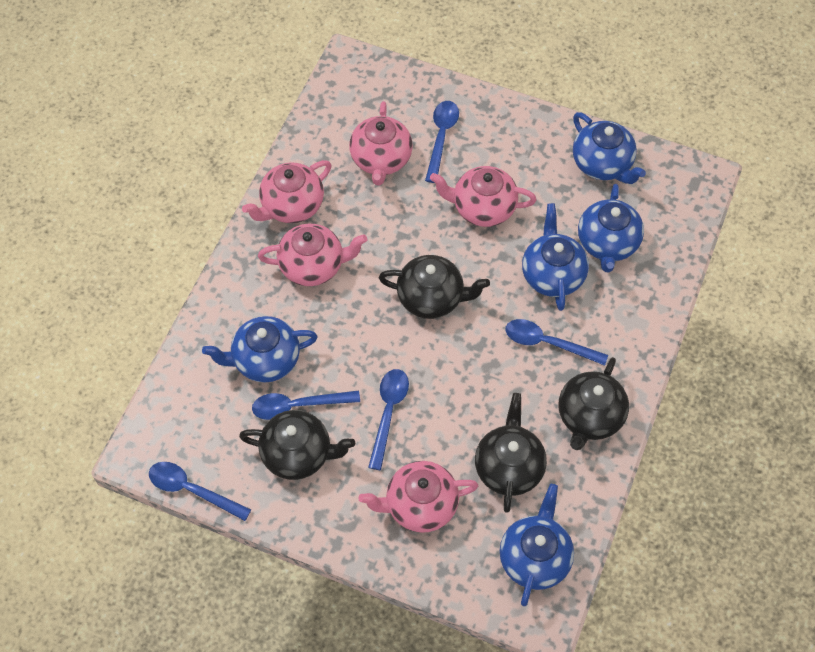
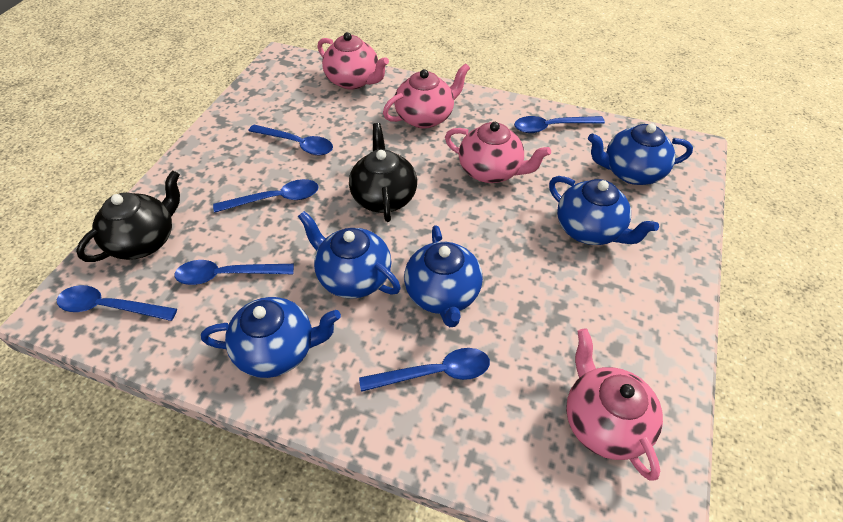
black teapot: [239,410,355,480] [379,255,490,319] [475,393,547,513] [558,357,629,450] = 4 -> [76,171,180,262] [349,123,417,222] = 2
blue spoon: [149,462,251,521] [252,390,360,420] [368,369,409,470] [425,101,459,183] [505,319,608,366] = 5 -> [57,285,177,321] [174,260,294,285] [213,179,318,213] [249,125,333,155] [359,348,490,392] [514,116,605,133] = 6
pink teapot: [242,160,331,223] [258,224,367,286] [349,101,413,185] [359,461,478,533] [430,166,537,227] = 5 -> [317,32,389,90] [383,63,470,129] [445,122,551,183] [566,328,663,481] = 4

